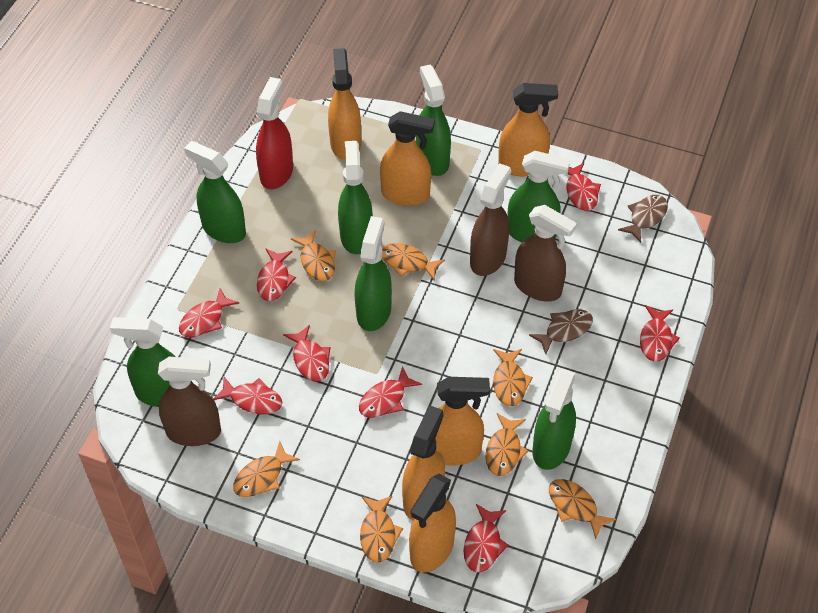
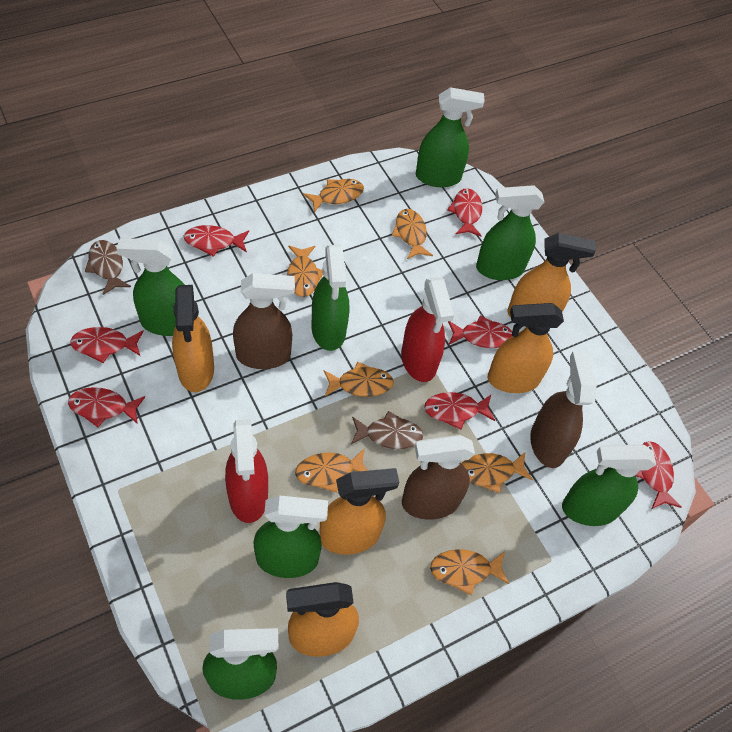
orange spray bottle: [328,48,361,160] [380,111,435,206] [402,405,445,520] [409,474,456,572] [435,377,490,466] [498,83,558,176] = 6 -> [172,285,214,392] [286,582,359,657] [320,468,399,555] [488,303,564,393] [507,233,596,327] = 5
red fish: [179,288,239,337] [213,377,282,415] [257,249,296,301] [283,325,330,382] [359,366,422,418] [463,504,509,572] [566,163,601,211] [640,305,680,362] = 8 -> [68,387,145,427] [70,327,144,363] [184,225,249,257] [424,392,495,430] [447,188,482,237] [448,315,512,348] [635,441,682,509] = 7
red spray bottle: [256,77,293,189] = 1 -> [225,419,268,523] [401,277,454,382] = 2

